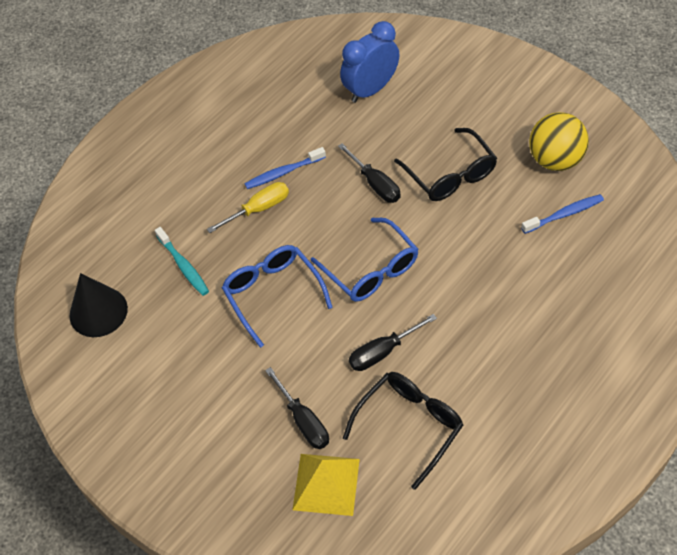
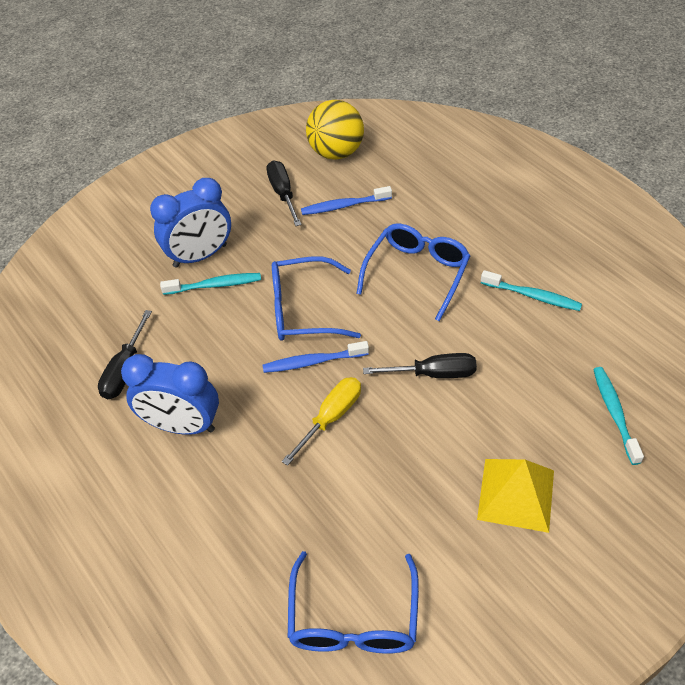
black cone: [69,273,128,337] = 1 -> none = 0
black glasses: [343,372,463,490] [394,128,497,201] = 2 -> none = 0
blue clock: [340,21,399,103] = 1 -> [121,354,219,435] [150,178,231,268] = 2
blue glasses: [222,245,333,348] [311,218,418,302] = 2 -> [272,256,361,341] [288,551,419,654] [356,223,470,321] = 3
turquoise toothbrush: [155,227,209,296] = 1 -> [160,273,261,295] [481,270,582,311] [593,367,644,465] = 3

